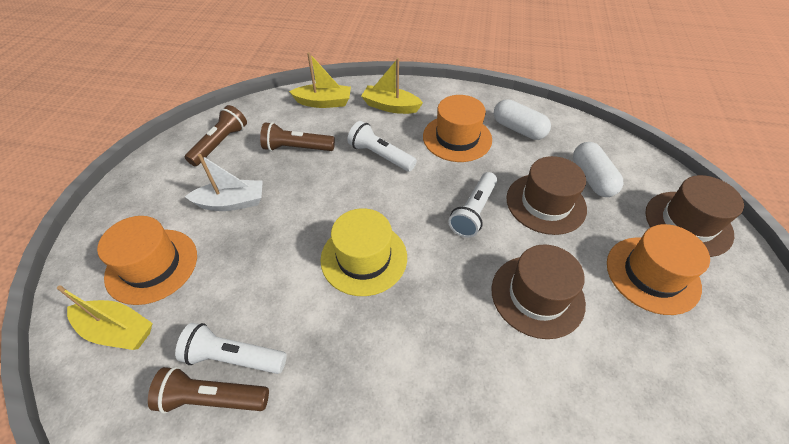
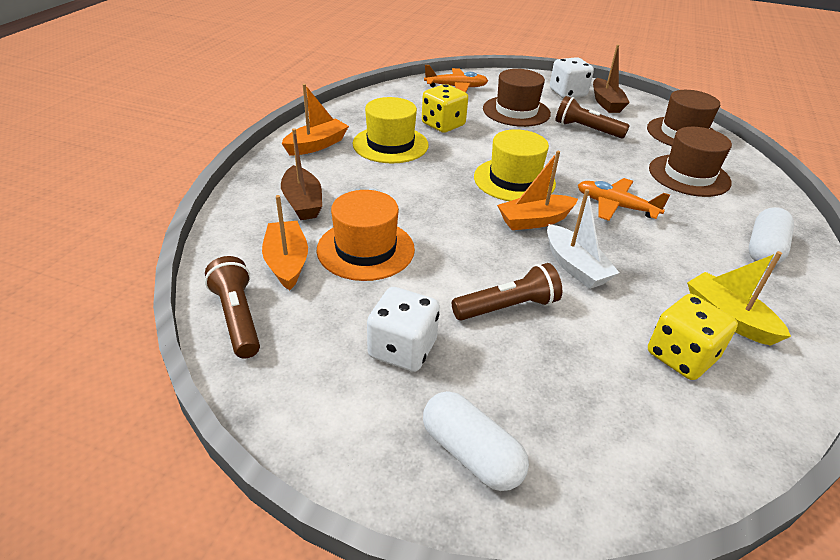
brown boat: none = 0 -> [281,128,322,220] [593,45,630,113] = 2
orange boat: none = 0 -> [262,195,308,290] [282,84,349,155] [497,151,578,230] = 3
orange hat: [97,216,197,305] [423,95,492,162] [607,224,710,315] = 3 -> [317,190,415,281] = 1
orange plane: none = 0 -> [424,65,488,92] [578,178,670,221] = 2
white dice: none = 0 -> [367,287,440,372] [550,57,594,98] = 2
white flashlight: [175,323,287,374] [347,121,417,172] [448,172,497,238] = 3 -> none = 0
yellow boat: [57,285,153,350] [289,52,351,108] [361,58,423,114] = 3 -> [687,251,791,346] = 1
yellow dice: none = 0 -> [422,84,468,133] [648,294,738,380] = 2
yellow hat: [320,208,407,296] = 1 -> [352,97,428,163] [474,129,556,201] = 2

